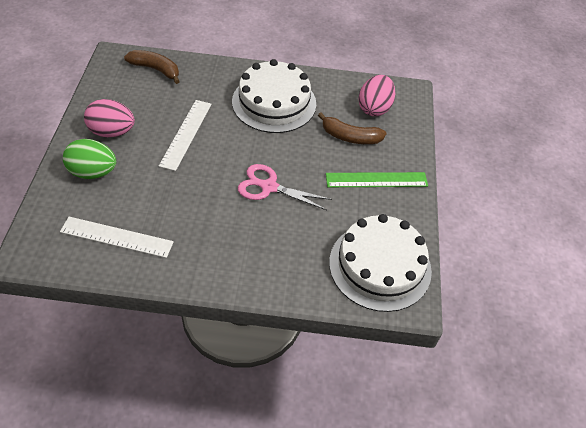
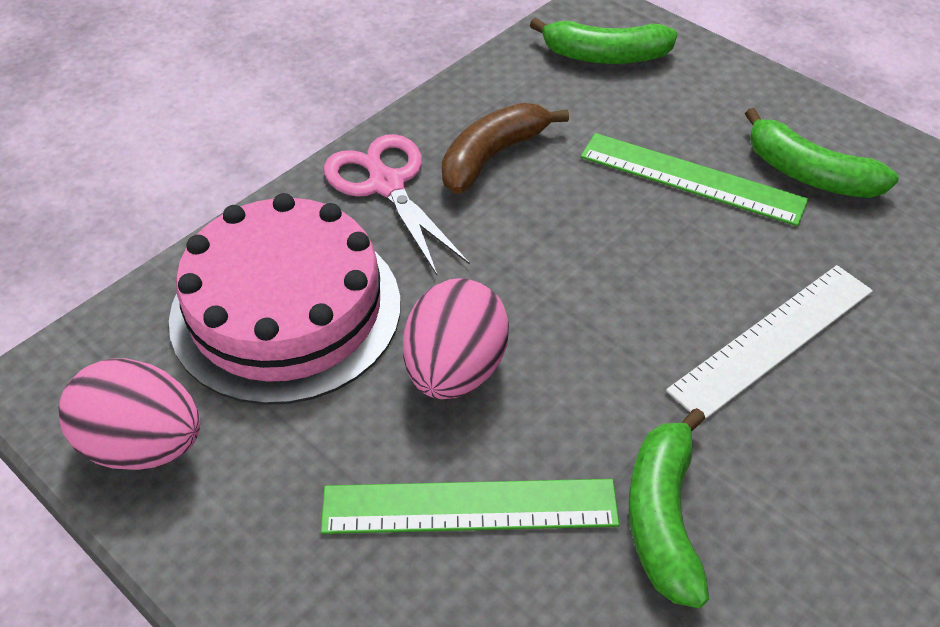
brown banana: [124,50,180,84] [318,113,387,144] = 2 -> [442,103,569,194] = 1
green banana: none = 0 -> [530,18,678,64] [629,408,709,608] [745,108,899,198] = 3
green egg: [63,139,116,179] = 1 -> none = 0
green ruler: [326,172,428,187] = 1 -> [321,479,620,534] [580,133,809,226] = 2
pink cake: none = 0 -> [169,193,400,405] = 1
white cake: [232,59,316,133] [329,214,432,312] = 2 -> none = 0
white ruler: [60,217,174,258] [159,100,212,171] = 2 -> [666,265,873,419] = 1

